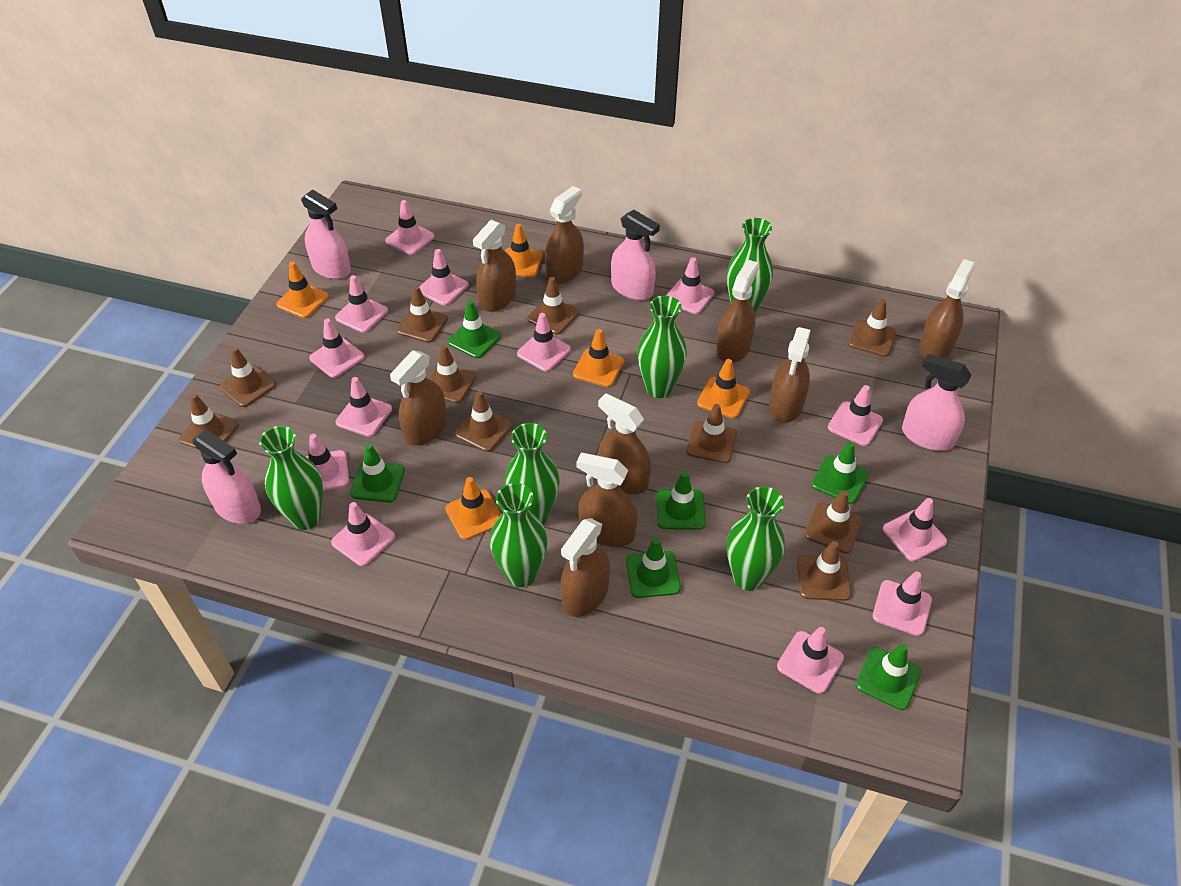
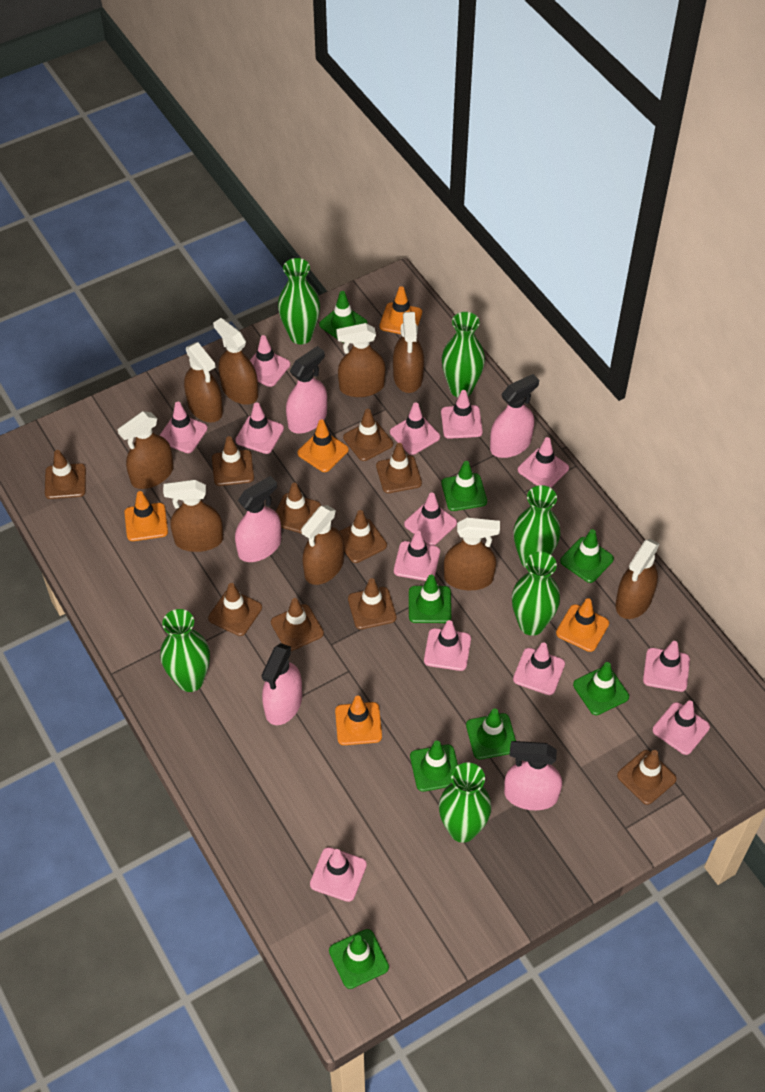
green traffic cone: [350,444,405,503] [448,300,501,358] [626,538,681,598] [656,472,706,530] [811,442,869,504] [856,644,921,710] = 6 -> [319,291,367,339] [329,929,389,989] [409,575,451,623] [410,741,458,792] [441,461,487,511] [466,708,516,760] [560,529,614,583] [573,662,629,715] = 8
pink spray bottle: [192,429,261,524] [301,190,351,279] [611,210,660,300] [902,354,972,451] = 4 -> [235,476,281,562] [262,643,302,725] [286,346,327,433] [490,374,539,458] [504,741,562,810] = 5

